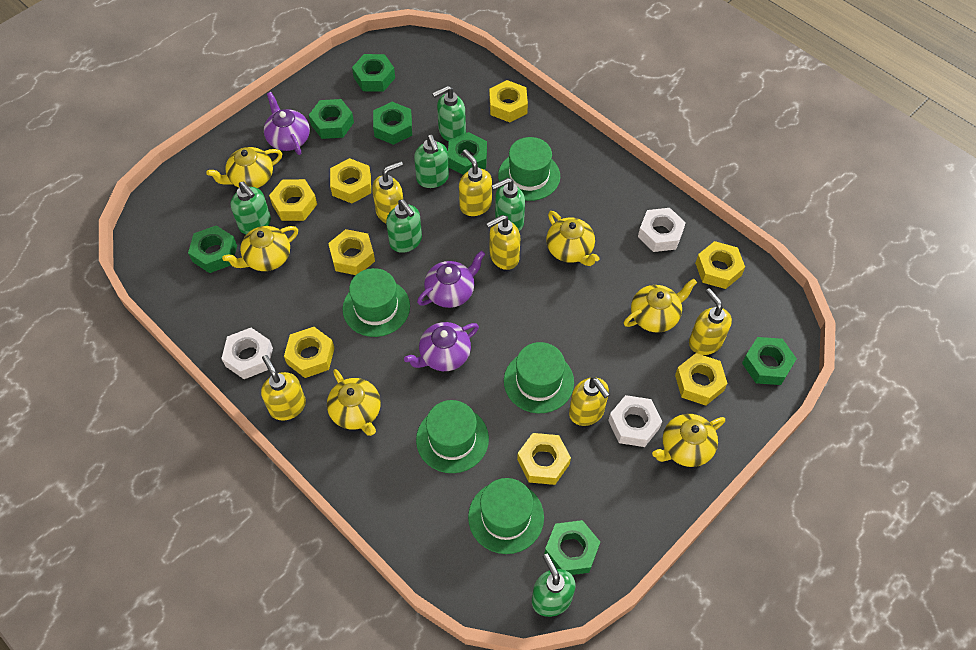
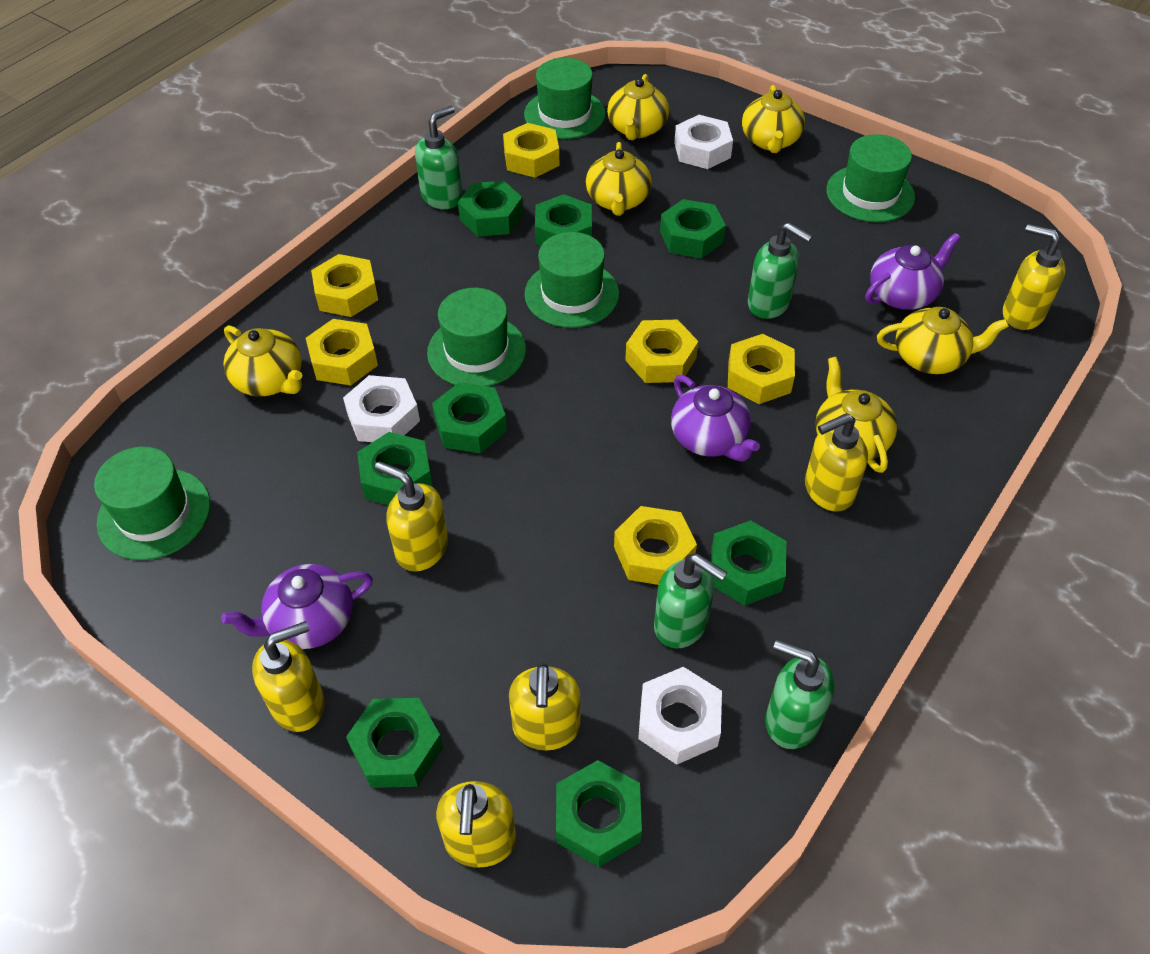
green nut: [188,225,237,273] [309,99,354,139] [352,54,395,92] [373,102,412,145] [448,132,487,175] [544,520,600,575] [742,337,797,385] = 7 -> [346,698,443,788] [357,432,433,505] [432,382,507,454] [458,181,523,237] [535,194,592,246] [556,760,642,867] [660,199,726,258] [711,520,786,606] = 8
green soap dispenser: [231,182,271,235] [386,200,422,253] [414,135,449,188] [432,86,466,142] [492,178,525,231] [532,554,576,617] = 6 -> [415,105,463,209] [654,554,727,649] [748,222,813,319] [765,639,834,749] = 4
yellow nut: [269,179,317,221] [284,327,335,378] [328,229,375,275] [330,158,371,203] [489,80,528,122] [517,433,571,485] [675,353,728,406] [695,241,745,289] = 8 -> [306,319,378,385] [311,254,378,317] [503,123,559,178] [614,506,697,585] [625,319,698,383] [728,334,795,404] = 6

